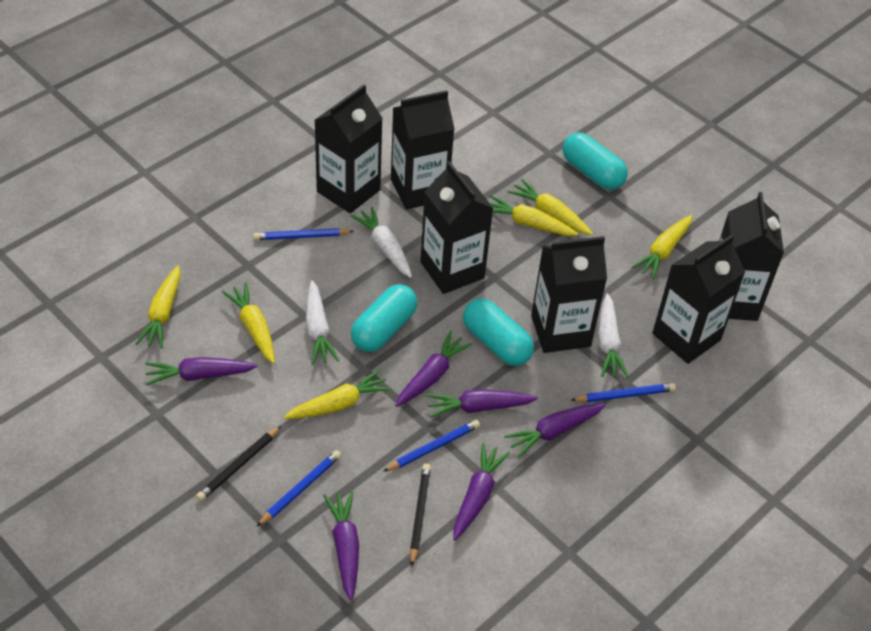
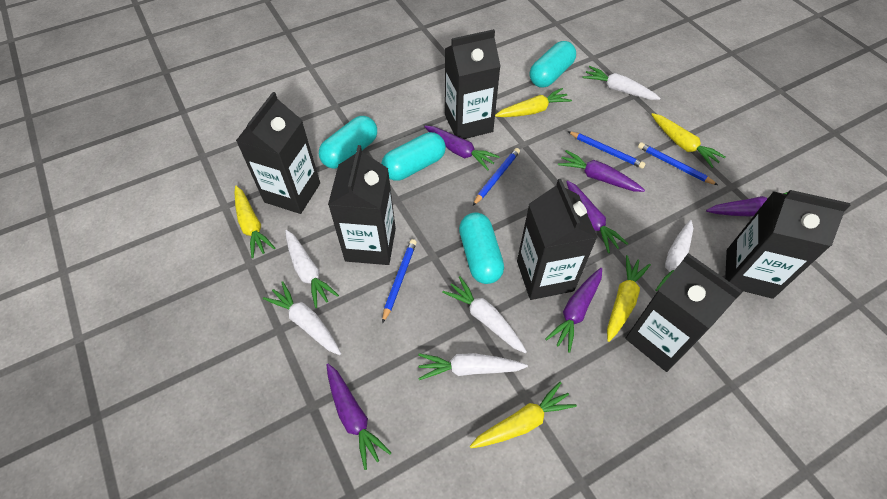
black pencil: [196,426,281,501] [410,464,431,566] = 2 -> none = 0
turquoise capsule: [351,284,417,352] [463,298,534,366] [563,133,628,190] = 3 -> [319,116,377,169] [381,132,446,181] [459,212,504,284] [530,41,576,88] = 4
white carrot: [306,280,339,365] [351,207,412,278] [598,294,629,378] = 3 -> [263,281,341,355] [285,230,339,308] [418,353,528,380] [442,276,527,353] [583,66,661,100] [655,220,693,291] = 6
yellow carrot: [135,265,181,348] [222,283,275,364] [284,369,392,419] [490,195,578,236] [508,179,593,235] [632,215,692,279] = 6 -> [235,186,275,258] [470,382,577,448] [495,88,572,117] [607,255,651,342] [651,113,726,168] = 5

